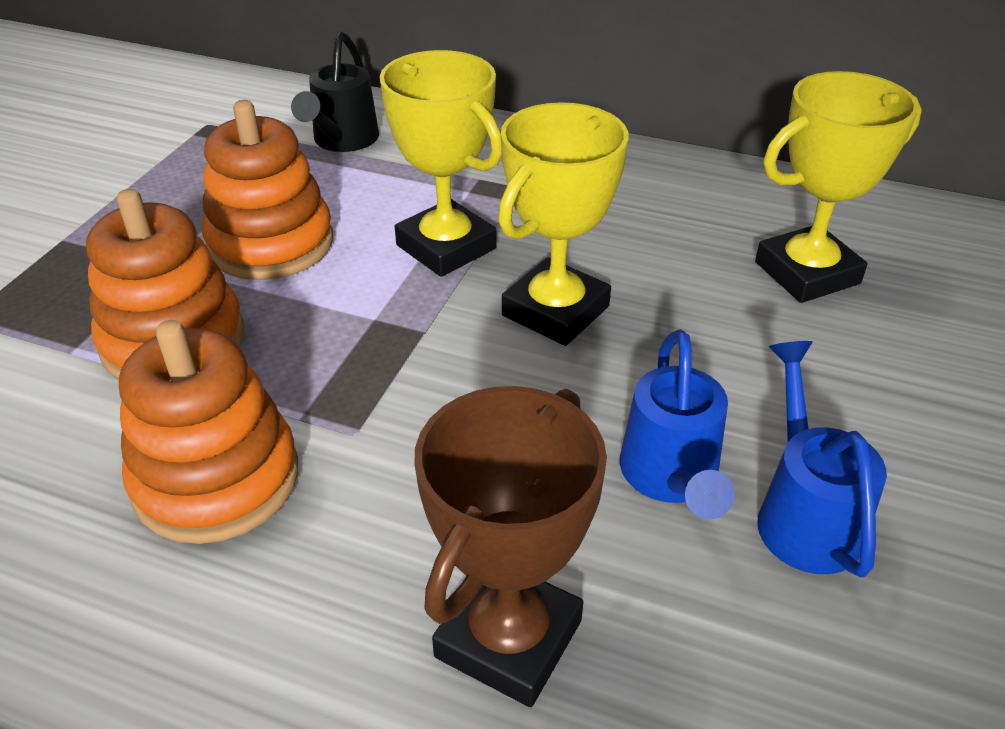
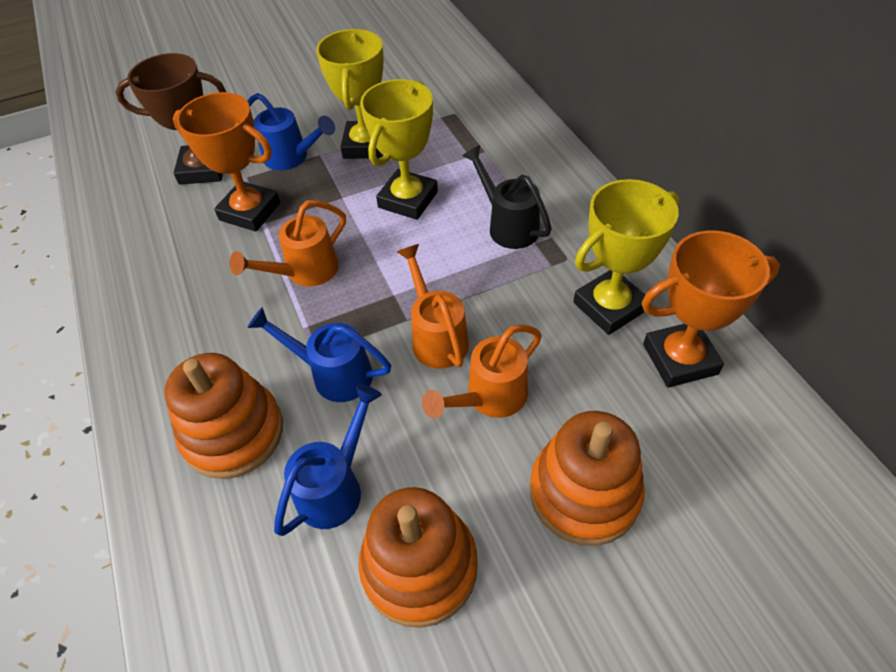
blue watering can: [620,330,735,519] [757,341,887,577] = 2 -> [247,307,391,402] [248,93,335,170] [274,384,382,536] = 3
orange trophy: none = 0 -> [173,92,280,232] [641,230,780,388] = 2
orange watering can: none = 0 -> [229,200,346,286] [397,244,469,369] [422,324,542,418] = 3

